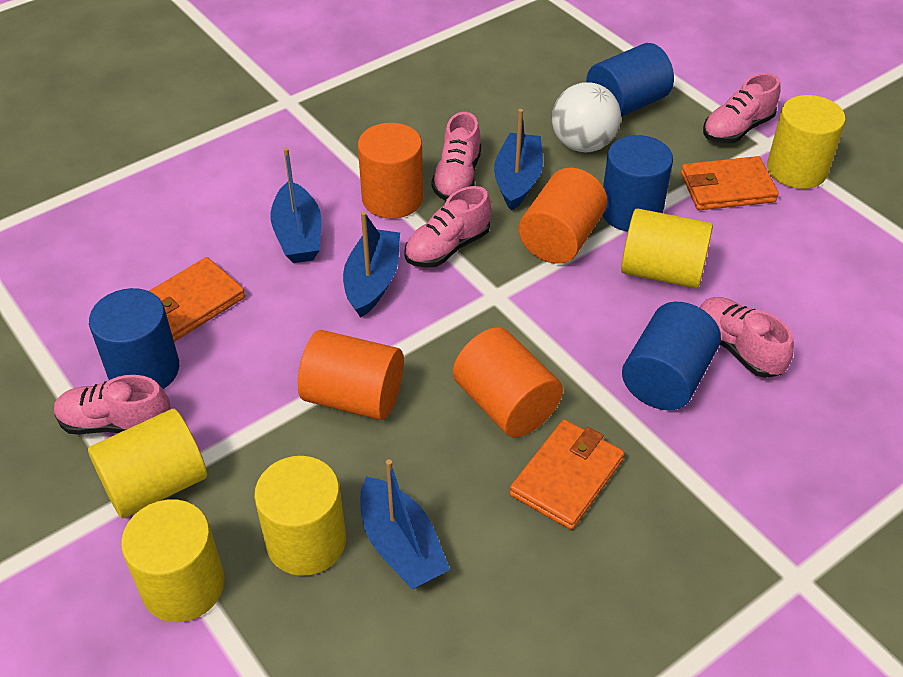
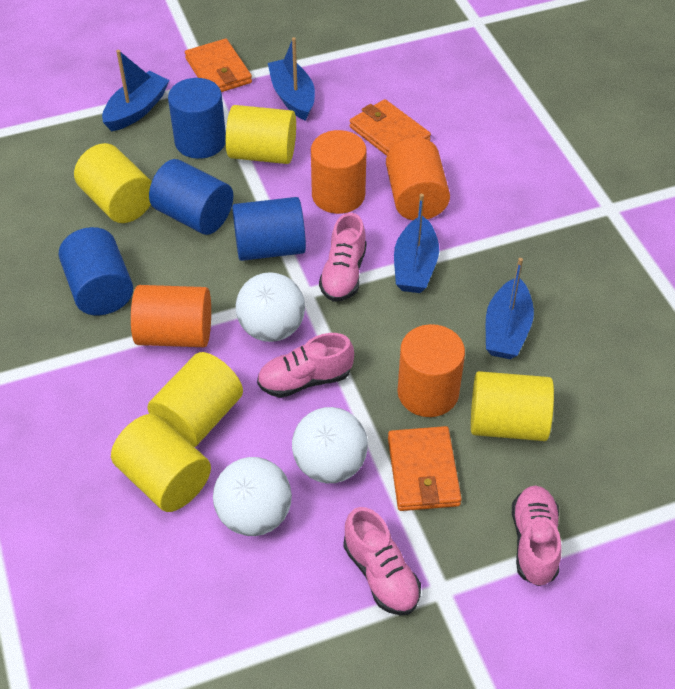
pink shoe: [54,375,171,435] [404,186,491,268] [431,112,481,200] [700,297,794,378] [703,73,781,143] = 5 -> [257,333,354,398] [319,213,367,302] [343,507,421,615] [512,485,562,586] = 4
white ball: [552,82,621,153] = 1 -> [213,457,292,536] [236,272,305,342] [292,407,368,483] = 3

